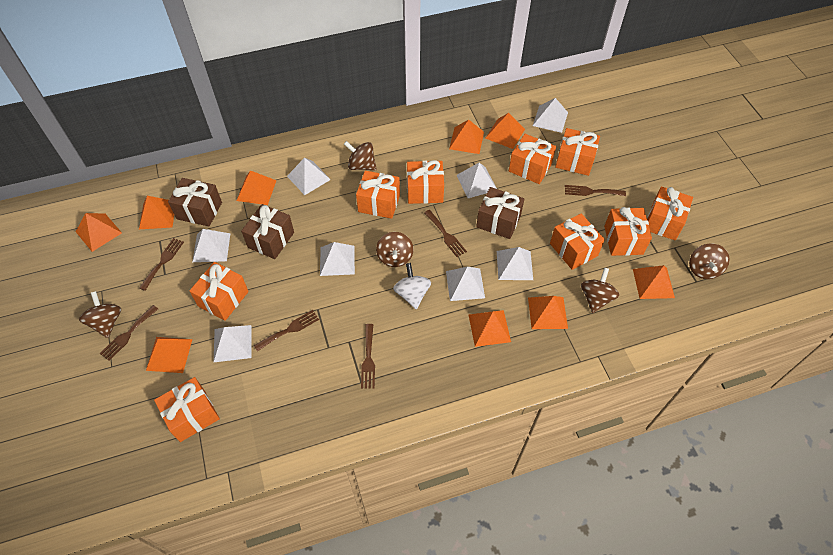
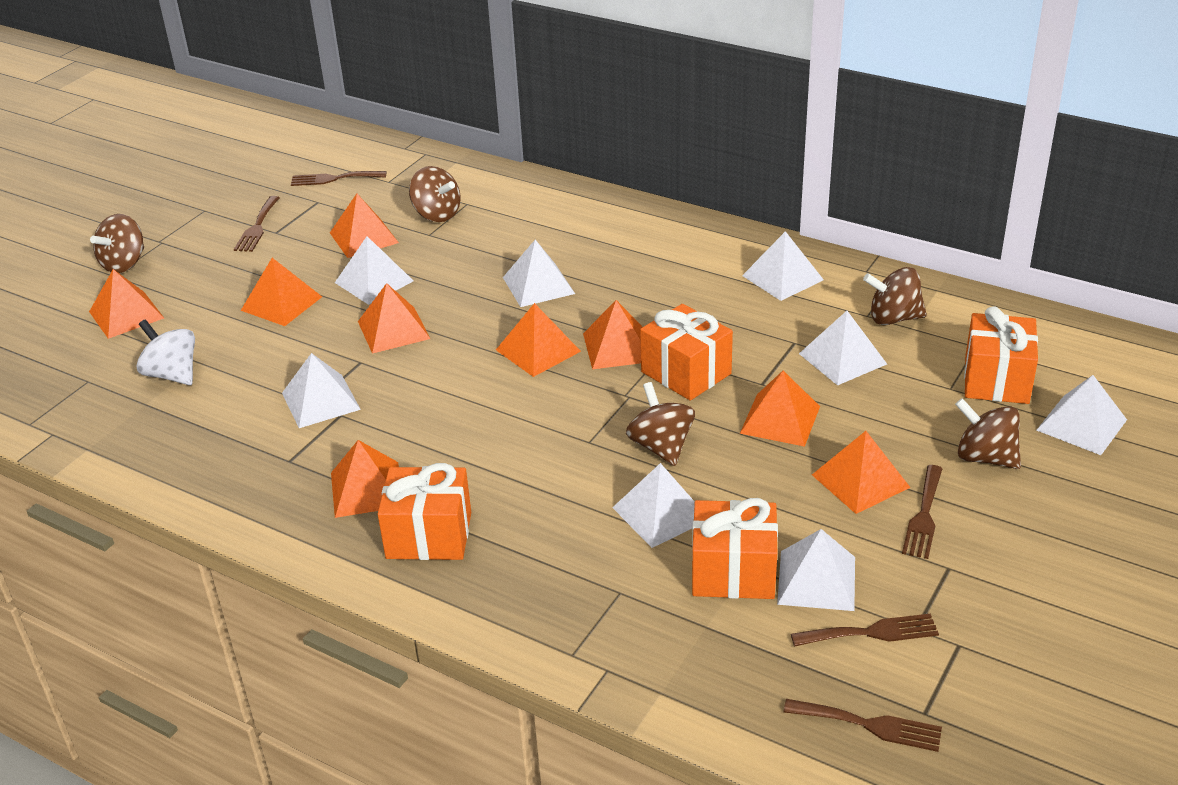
brown fork: [100,305,158,360] [139,238,184,291] [254,310,319,351] [361,324,375,389] [424,210,467,257] [565,185,626,196] = 6 -> [234,196,280,252] [291,171,386,186] [783,699,942,752] [791,613,939,647] [902,465,943,559] = 5
brown gift: [168,178,222,227] [241,204,294,259] [476,187,524,239] = 3 -> none = 0
orange gift: [154,377,220,442] [190,262,249,321] [356,171,400,219] [407,160,444,204] [509,134,556,184] [550,213,605,270] [555,128,600,176] [604,207,652,256] [647,187,693,240] = 9 -> [378,463,471,560] [640,304,733,400] [692,498,778,599] [964,306,1038,404] = 4

